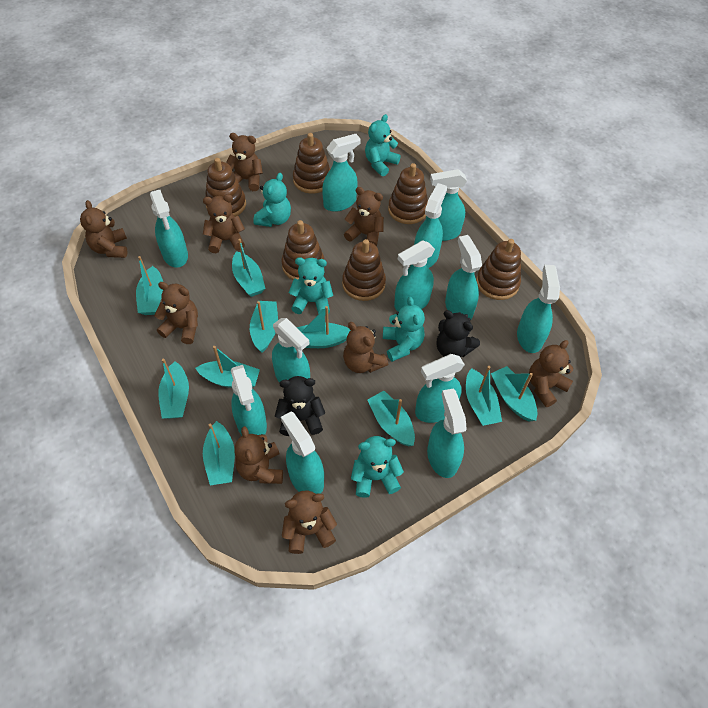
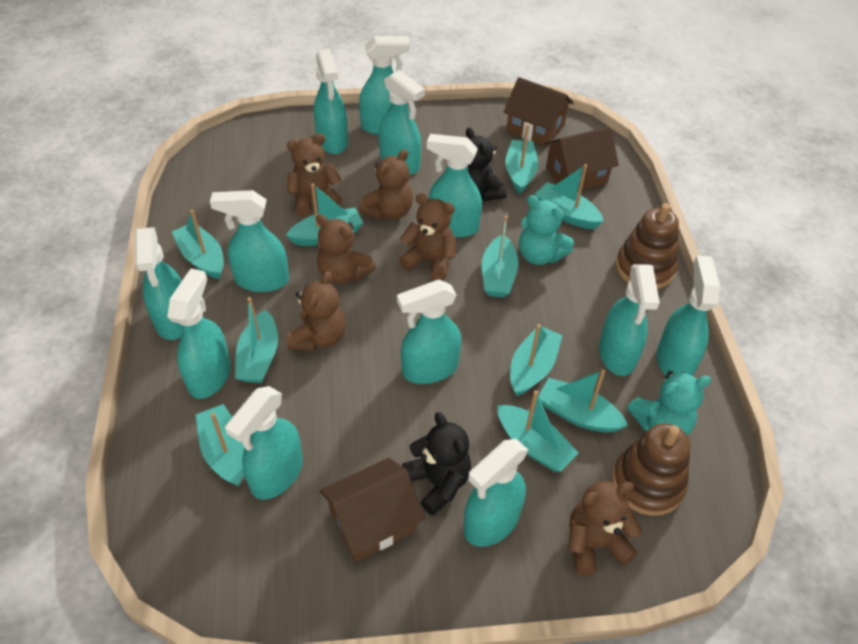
brown house: none = 0 -> [320,458,425,561] [504,77,574,147] [544,127,619,190] = 3
brown stacking toy: [205,158,246,217] [282,220,324,280] [293,133,330,194] [342,239,386,301] [388,163,428,224] [476,239,521,300] = 6 -> [612,423,690,516] [616,203,679,289] = 2
brown teddy bear: [80,200,127,258] [154,282,198,344] [203,194,245,253] [226,133,263,191] [234,426,283,484] [282,490,337,554] [343,322,388,373] [344,187,384,246] [529,340,573,407] = 9 -> [287,133,343,217] [287,271,346,351] [316,214,376,284] [359,149,413,220] [399,194,456,281] [568,481,642,576] = 6
turquoise teddy bear: [253,173,291,227] [289,257,333,315] [351,436,404,498] [365,114,401,176] [383,297,425,362] = 5 -> [519,195,574,265] [627,371,711,435] = 2

